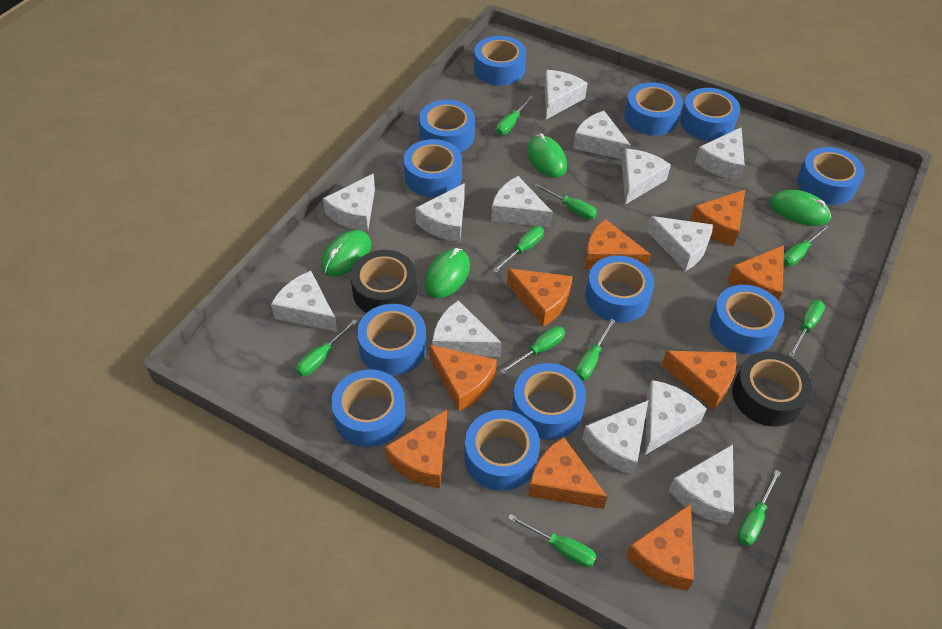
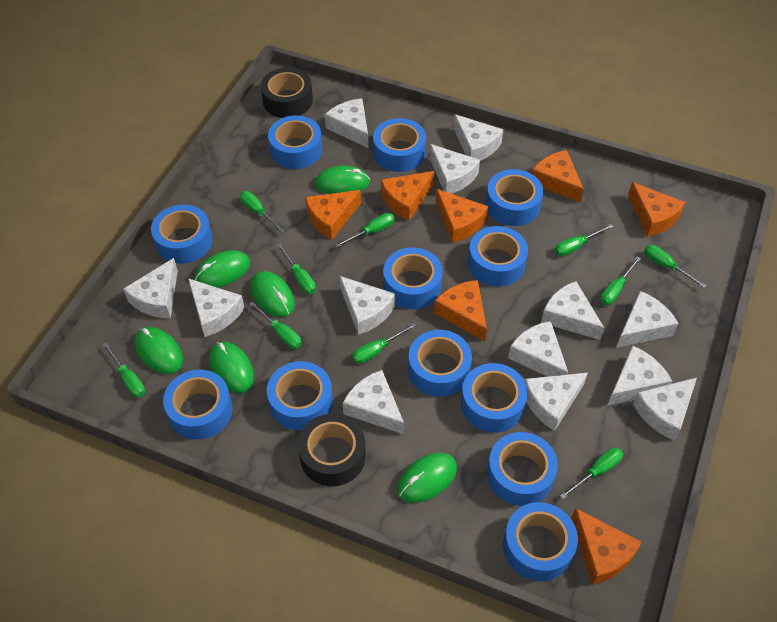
green mouse: [321,230,371,276] [424,248,470,298] [527,133,567,178] [770,190,831,226] = 4 -> [135,327,183,374] [194,250,250,288] [209,342,254,393] [251,271,295,317] [315,166,370,194] [397,453,457,503] = 6
orange cheese: [385,410,447,488] [429,345,497,411] [507,268,573,327] [528,437,607,509] [585,219,651,269] [626,504,694,591] [662,351,737,410] [690,190,745,246] [727,245,784,301] = 9 -> [305,190,361,240] [381,171,434,221] [434,280,487,341] [436,189,488,243] [532,150,584,203] [572,508,642,585] [628,182,685,237] = 7

